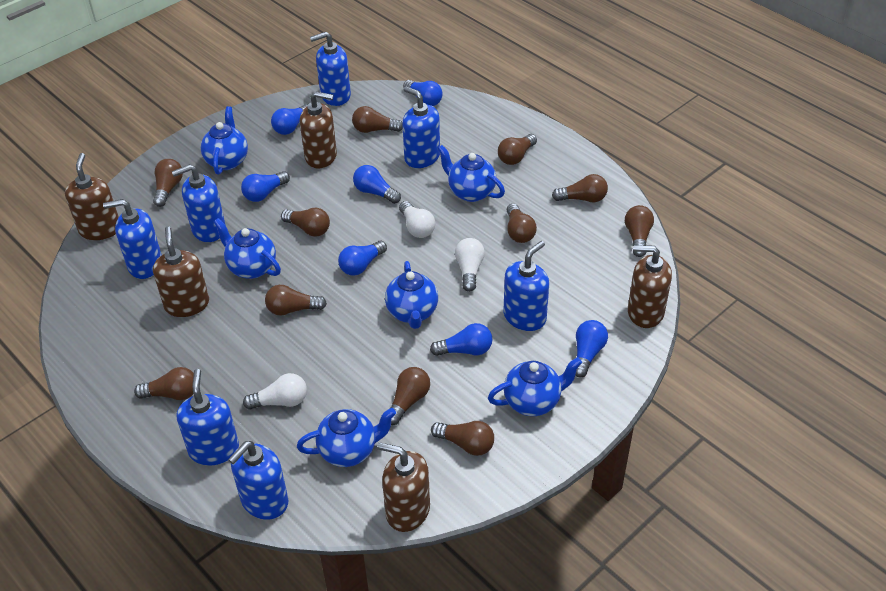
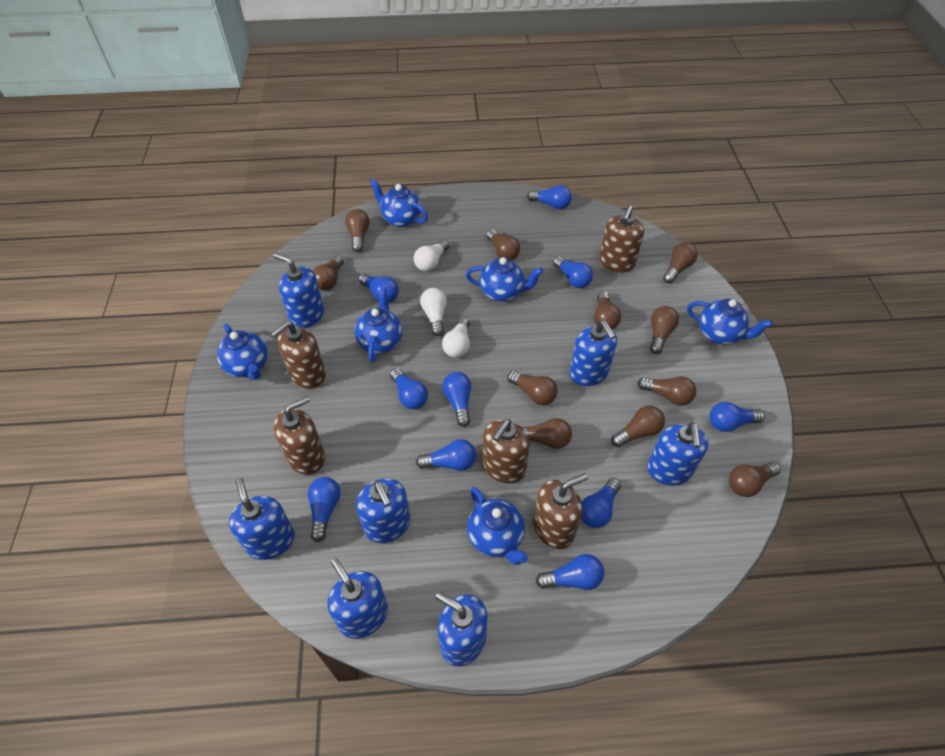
blue light bulb: [241,171,290,202] [271,104,308,135] [338,241,387,276] [353,165,401,204] [403,80,443,106] [430,323,492,356] [575,320,608,378] = 7 -> [307,477,341,542] [358,273,399,303] [390,368,428,409] [416,439,476,471] [442,372,471,427] [527,185,572,209] [536,554,604,590] [553,256,593,288] [581,478,621,528] [709,402,765,432] = 10

